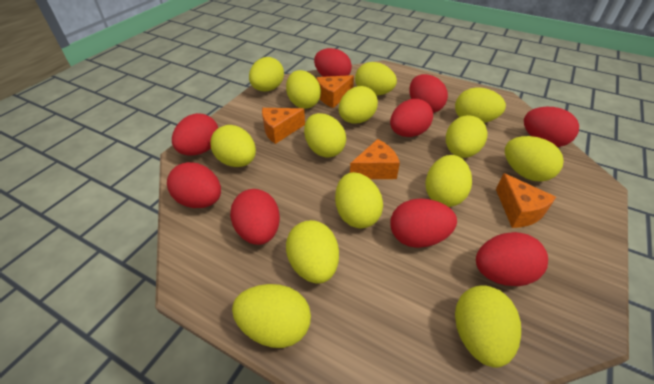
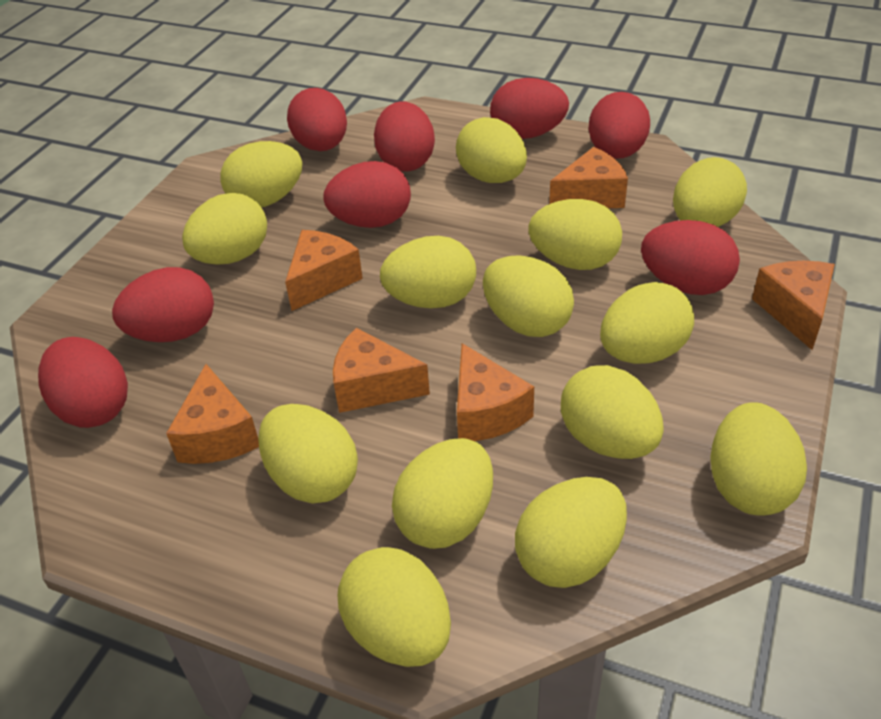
orange cheese: [262,108,305,144] [316,75,354,108] [350,139,400,179] [496,173,556,228] = 4 -> [166,364,259,464] [285,230,363,311] [333,328,430,413] [457,343,534,441] [549,147,628,208] [752,261,835,350] = 6
red egg: [167,162,221,208] [172,113,218,155] [230,189,280,245] [314,48,352,77] [390,99,433,137] [390,198,457,248] [409,74,448,113] [476,232,548,286] [524,107,579,147] = 9 -> [38,337,128,428] [112,267,214,342] [287,88,347,151] [323,161,411,228] [374,101,435,171] [490,78,569,139] [589,92,650,159] [641,220,740,295] = 8

